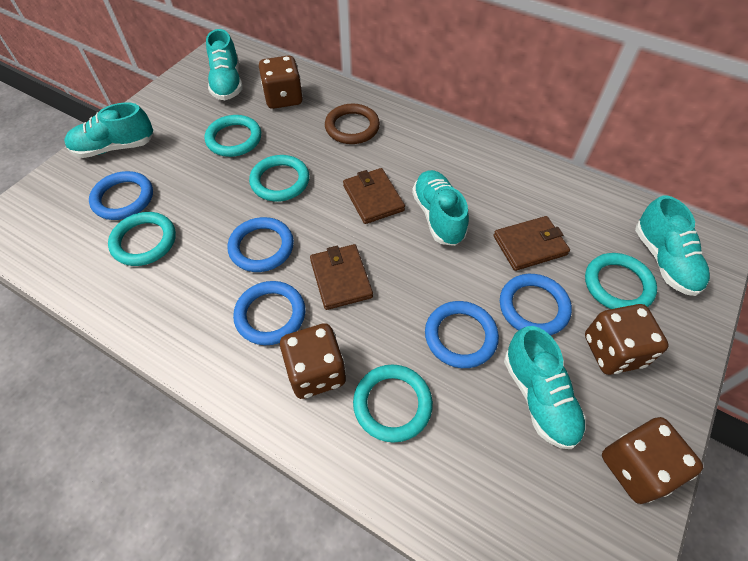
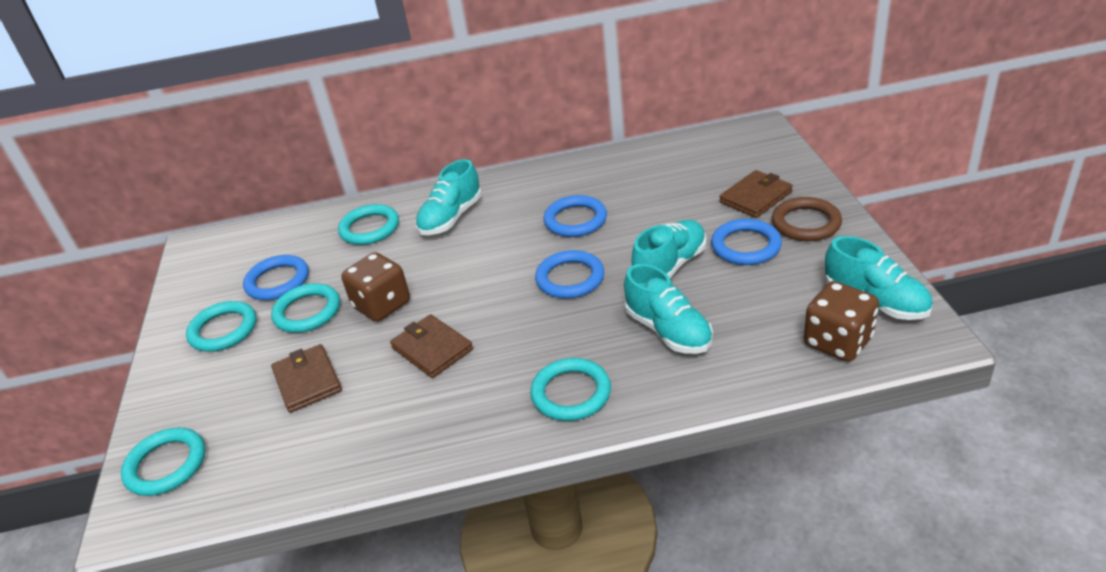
blue ring: [89,171,153,220] [227,217,294,272] [233,281,305,345] [425,301,499,368] [500,274,572,336] = 5 -> [243,255,309,300] [535,250,604,299] [544,195,607,237] [711,219,782,265] = 4
brown dice: [259,55,303,109] [280,323,346,399] [585,304,669,375] [602,417,703,504] = 4 -> [341,252,410,322] [804,281,879,362] = 2
turquoise shoe: [64,102,154,158] [206,29,242,100] [412,170,469,246] [504,326,586,449] [635,195,710,296] = 5 -> [415,159,482,235] [624,264,713,354] [632,220,707,278] [825,236,933,320] = 4

